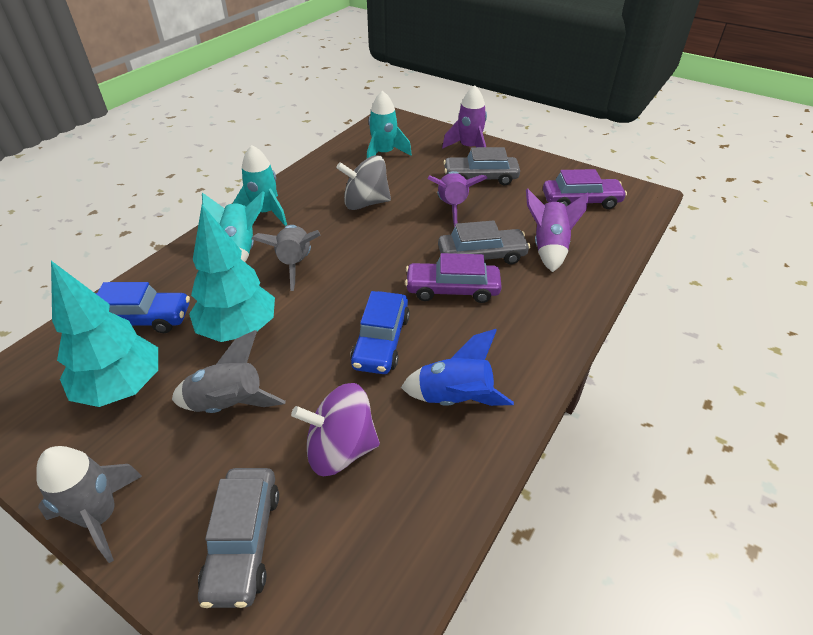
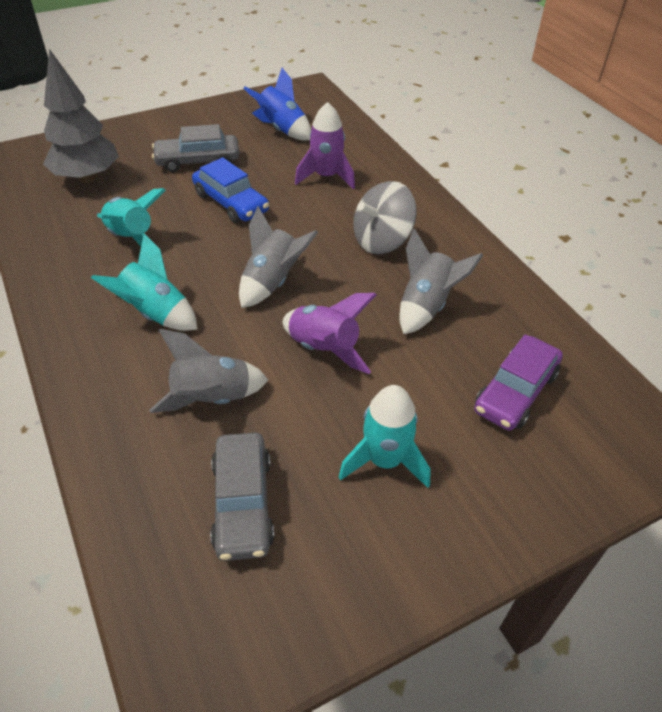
blue car: [95,282,190,333] [350,291,410,374] = 2 -> [192,157,269,223] = 1
grey car: [198,468,279,608] [438,220,531,264] [443,147,520,185] = 3 -> [152,124,239,172] [210,433,274,561] = 2
grey tree: none = 0 -> [43,49,119,183] = 1
purple car: [405,253,502,303] [543,169,627,209] = 2 -> [474,334,563,431] = 1
purple rocket: [427,171,487,227] [442,85,487,149] [526,188,589,272] = 3 -> [283,293,377,374] [295,102,355,190] = 2
purple spinning top: [291,383,380,476] = 1 -> none = 0
turquoise tree: [51,261,158,407] [189,205,275,342] = 2 -> none = 0

